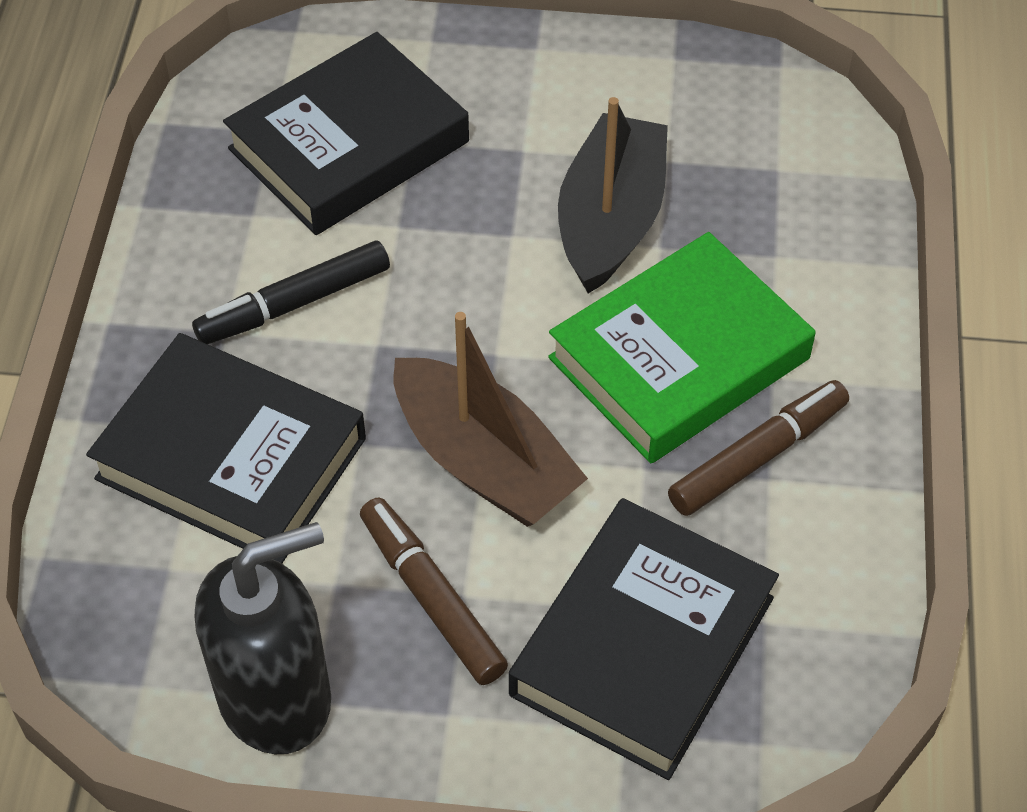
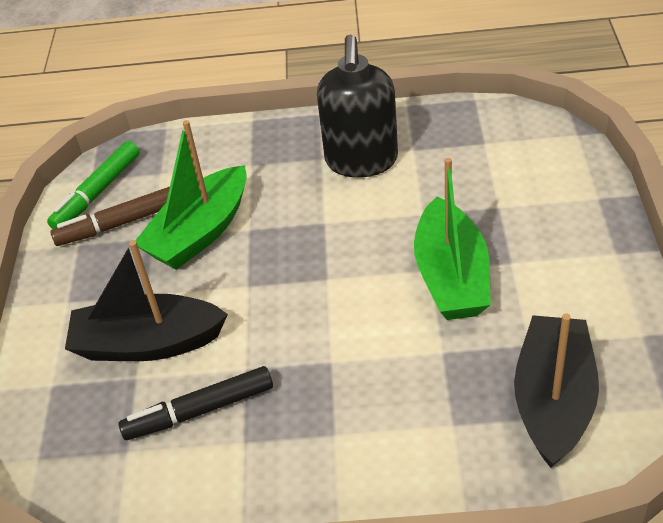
black boat: [558,97,668,294] = 1 -> [65,240,228,361] [514,313,599,468] = 2
black book: [86,333,366,563] [223,32,469,235] [509,498,779,780] = 3 -> none = 0
brown boat: [394,312,588,527] = 1 -> none = 0
brown marker: [360,497,508,685] [668,380,849,516] = 2 -> [50,187,170,246] = 1
green boat: none = 0 -> [135,120,247,270] [414,158,491,320] = 2
green book: [548,232,816,463] = 1 -> none = 0
green marker: none = 0 -> [47,141,140,229] = 1

